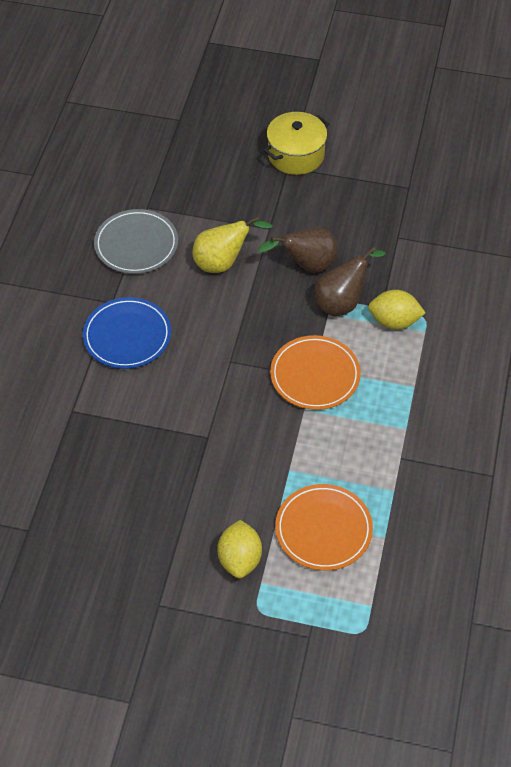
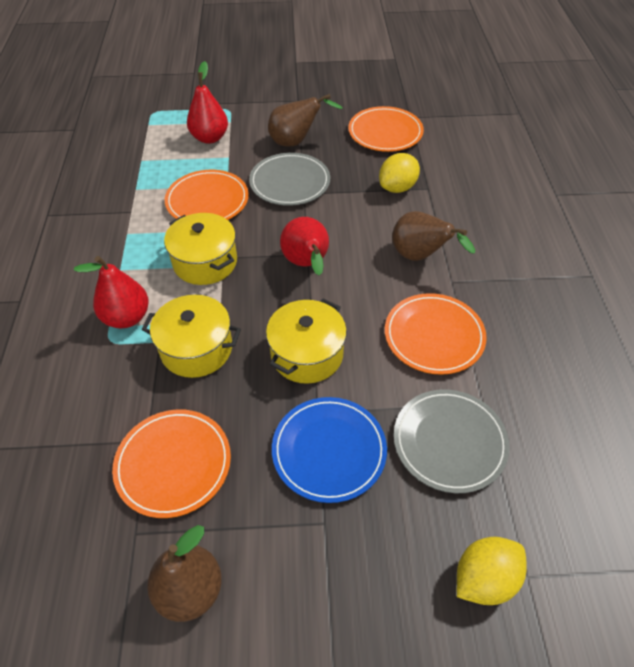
brown pear: [258,227,338,273] [314,247,386,316] = 2 -> [147,525,222,622] [268,94,342,147] [392,211,475,261] = 3
grey plate: [94,209,178,274] = 1 -> [249,153,330,206] [394,389,510,493] = 2
orange plate: [270,335,361,410] [275,484,373,571] = 2 -> [112,409,231,518] [165,170,249,220] [348,106,424,152] [385,293,487,375] = 4
red pear: none = 0 -> [74,256,149,328] [187,61,228,144] [280,217,329,275] = 3
yellow pear: [192,216,272,273] = 1 -> none = 0
yellow pot: [264,112,329,175] = 1 -> [141,295,241,378] [164,213,237,285] [266,299,347,384] = 3

